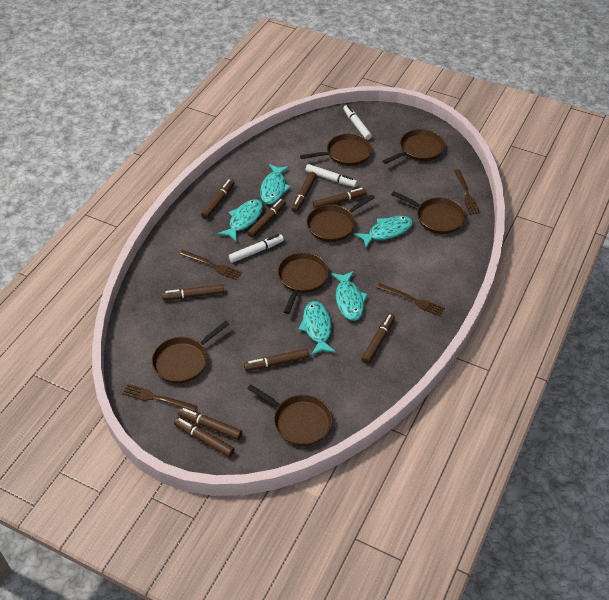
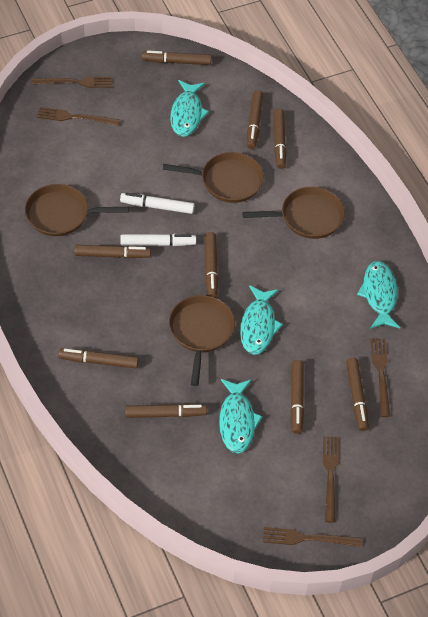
brown fork: [122,384,197,411] [179,250,242,280] [377,283,445,316] [454,169,480,215] = 4 -> [31,77,112,88] [37,107,120,126] [263,527,362,547] [323,436,339,523] [370,339,390,417] = 5
brown pan: [152,321,229,383] [247,384,332,446] [278,252,329,314] [300,134,372,166] [306,195,375,242] [383,129,445,164] [391,191,466,234] = 7 -> [25,184,129,236] [163,152,264,203] [169,295,235,386] [242,187,345,239] = 4
turquoise fish: [218,199,263,242] [260,164,291,204] [298,301,336,356] [331,271,368,321] [354,216,413,248] = 5 -> [170,80,209,137] [219,379,262,454] [240,285,283,355] [357,261,400,329] = 4
white marker: [229,234,284,263] [305,164,357,187] [343,105,372,140] = 3 -> [120,193,194,214] [121,234,196,246] = 2

